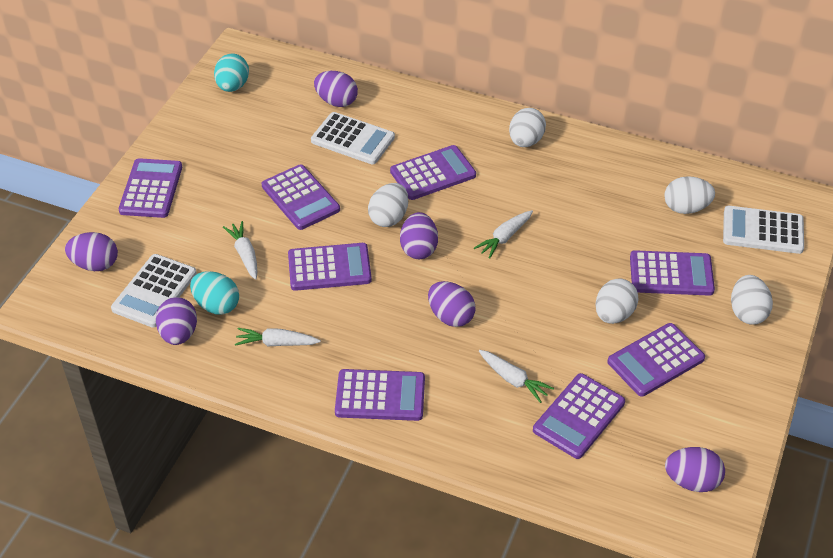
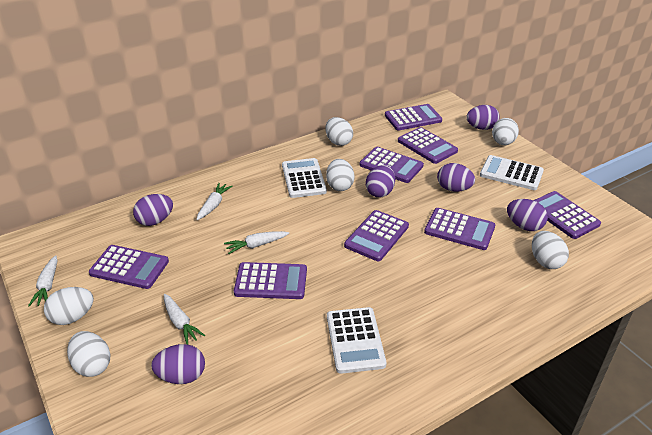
turquoise egg: [190,271,239,315] [214,54,249,92] = 2 -> none = 0
white egg: [368,183,408,227] [509,108,546,147] [595,278,639,324] [665,176,715,214] [731,275,773,325] = 5 -> [44,287,94,325] [67,331,111,377] [325,117,353,146] [326,159,355,191] [492,118,519,145] [532,231,569,269] = 6

